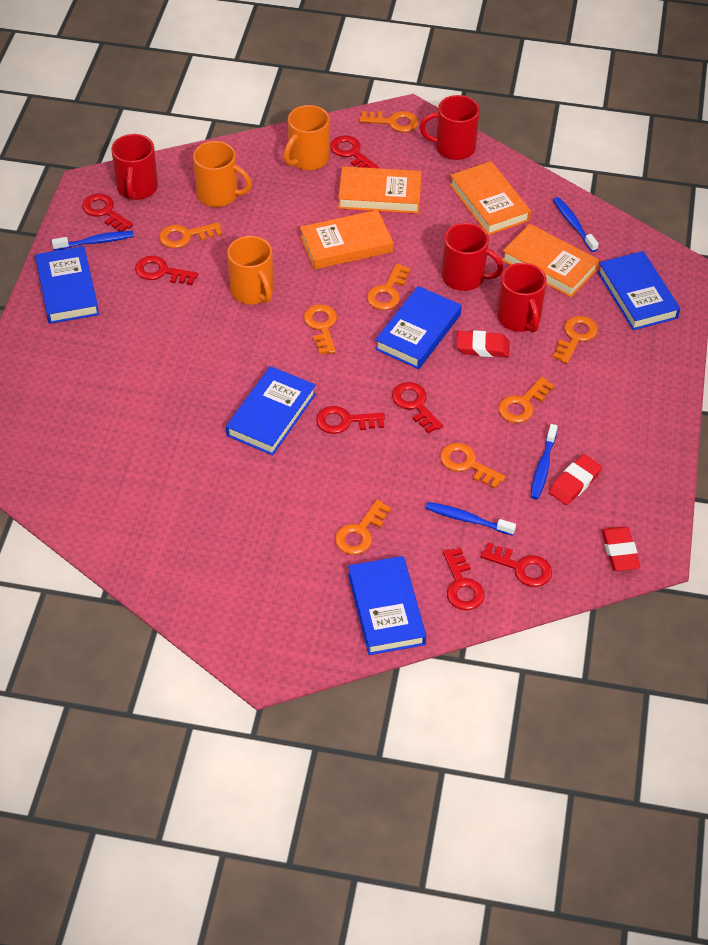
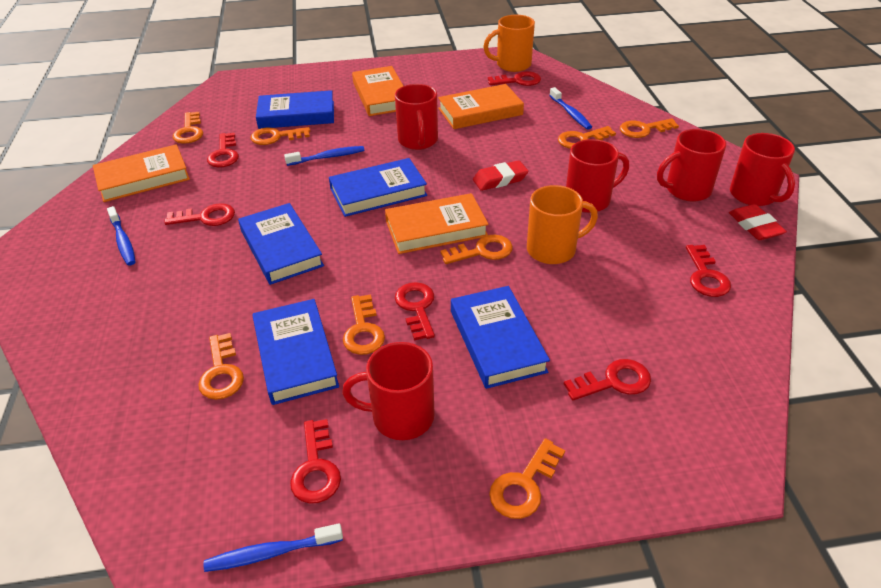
orange mug: [193,141,252,207] [227,236,273,304] [284,105,330,170] = 3 -> [483,15,535,72] [527,185,598,264] = 2
red eraser: [457,330,510,357] [549,454,602,505] [602,526,641,571] = 3 -> [473,160,528,191] [729,204,787,240] = 2
red mug: [111,134,158,200] [420,95,480,160] [442,223,503,291] [497,263,547,333] = 4 -> [342,342,435,440] [395,84,438,150] [566,139,629,213] [657,129,726,201] [730,133,795,206] = 5

